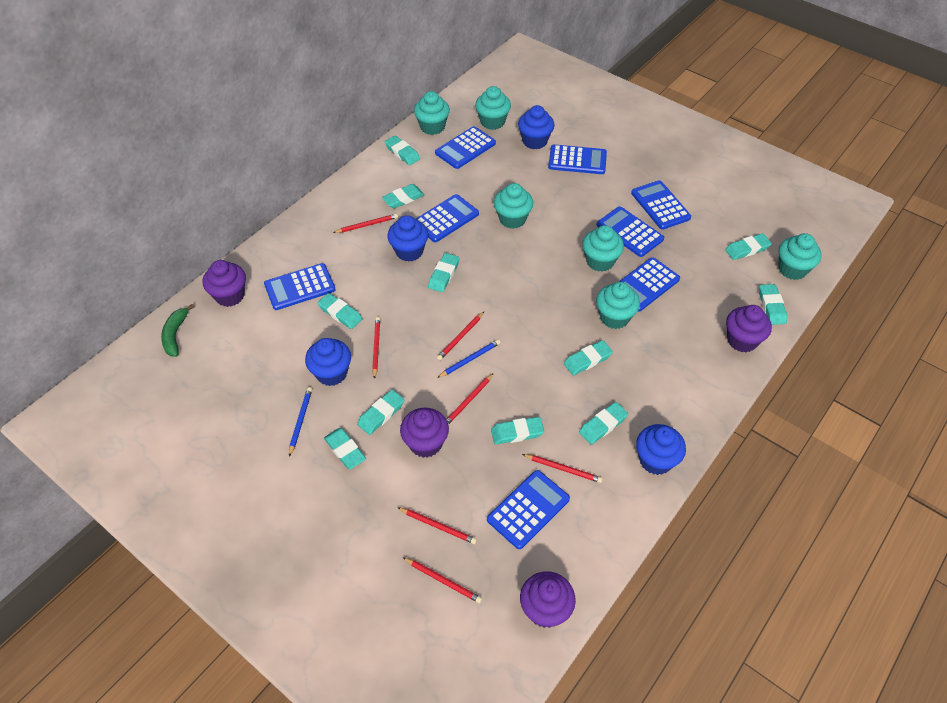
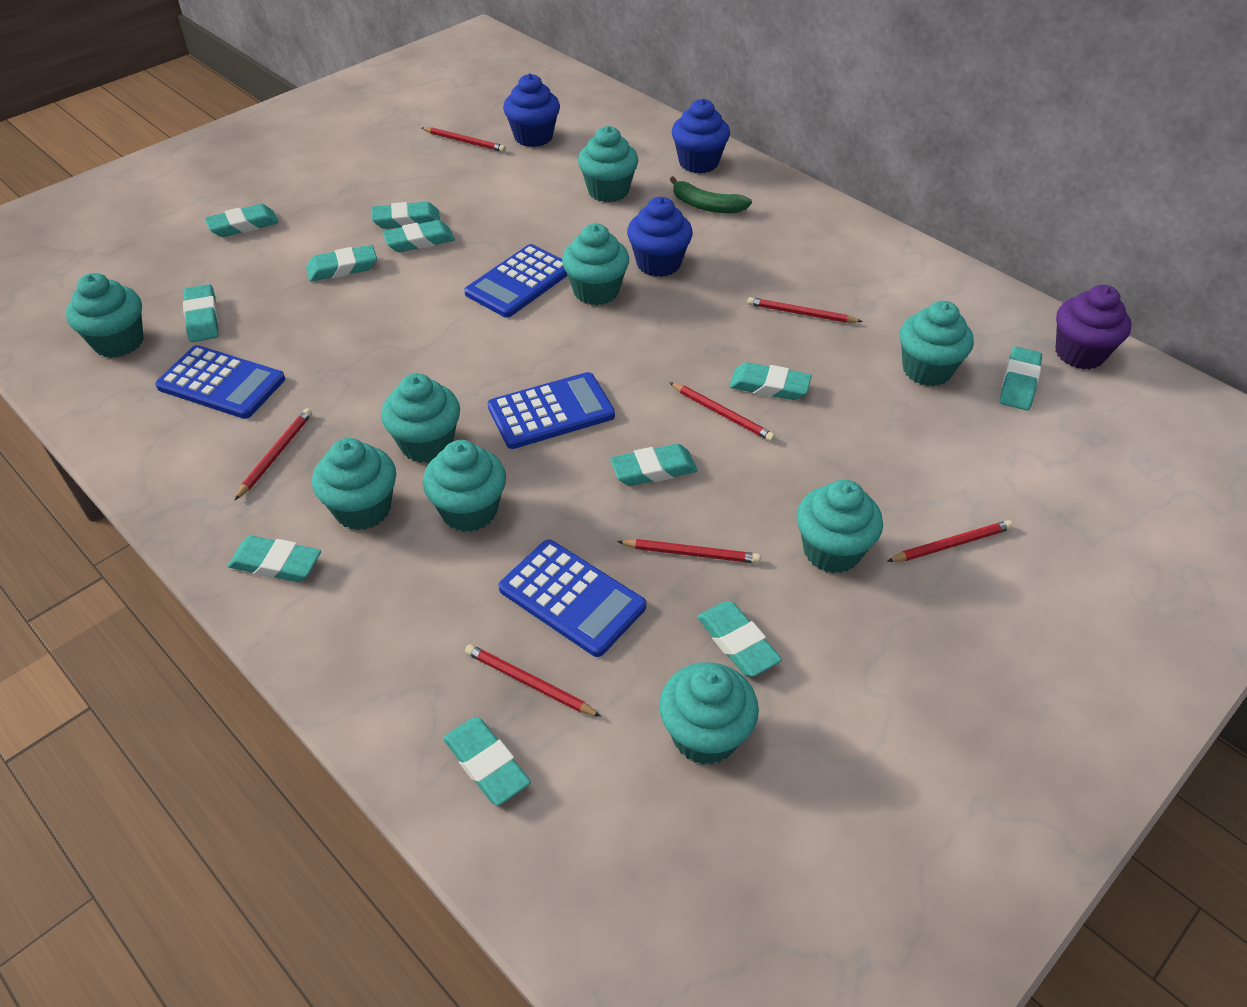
blue calculator: [264,263,336,310] [416,194,479,242] [435,126,496,169] [487,470,570,549] [548,144,607,174] [597,206,664,257] [619,257,680,312] [631,180,691,230] = 8 -> [155,345,285,419] [464,244,568,318] [488,372,615,449] [499,539,646,657] = 4
blue cupcake: [305,338,351,386] [387,215,428,262] [518,105,555,149] [636,424,686,475] = 4 -> [503,74,560,147] [627,197,693,277] [672,99,730,173] = 3
blue pencil: [289,387,312,457] [437,340,500,378] = 2 -> none = 0
purple cupcake: [203,260,246,307] [400,408,449,458] [520,571,576,628] [726,305,772,352] = 4 -> [1056,285,1132,369] = 1
turquoise cupcake: [414,91,450,135] [475,86,511,130] [494,183,533,229] [582,225,624,272] [596,282,640,329] [778,233,822,280] = 6 -> [66,273,144,358] [312,438,396,530] [381,373,460,463] [423,440,506,532] [562,224,629,305] [578,126,638,202] [659,662,759,765] [797,480,883,573] [900,301,974,386] = 9

